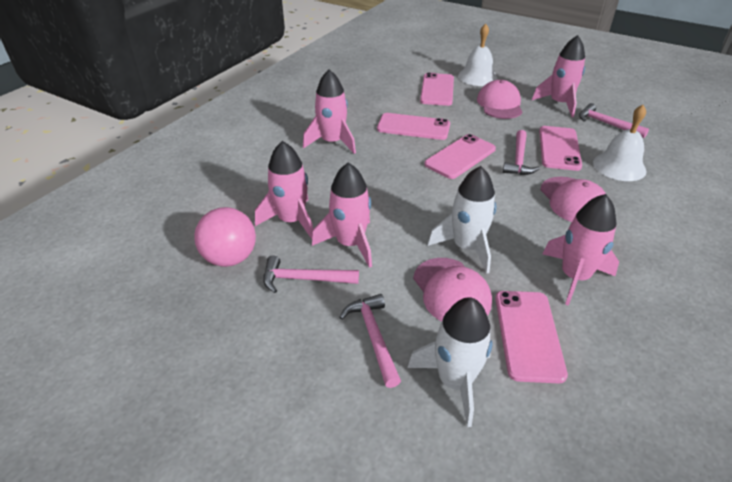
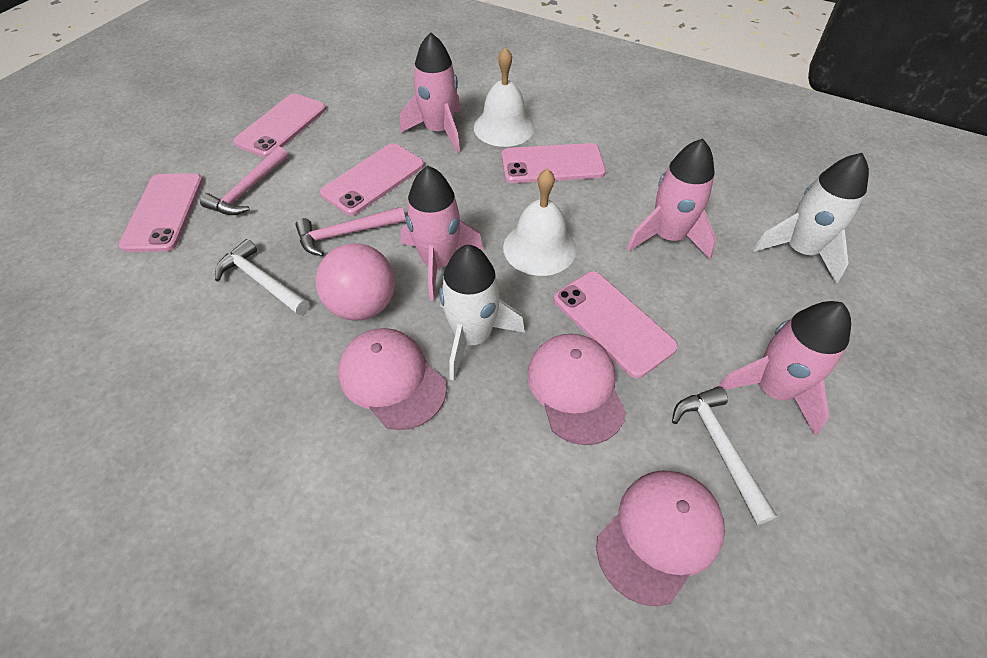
pink hammer: [263,255,359,293] [339,294,401,388] [503,130,540,175] [579,103,649,138] = 4 -> [200,146,288,215] [295,207,406,256] = 2
pink rocket: [255,141,313,239] [303,69,356,154] [312,162,372,268] [532,35,585,117] [543,194,619,306] = 5 -> [400,32,461,153] [400,166,483,301] [627,138,716,259] [717,301,851,435] = 4
white hammer: none = 0 -> [215,239,309,315] [672,386,777,525] = 2

